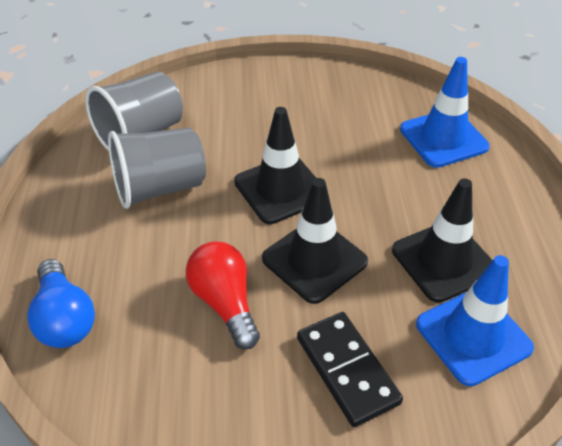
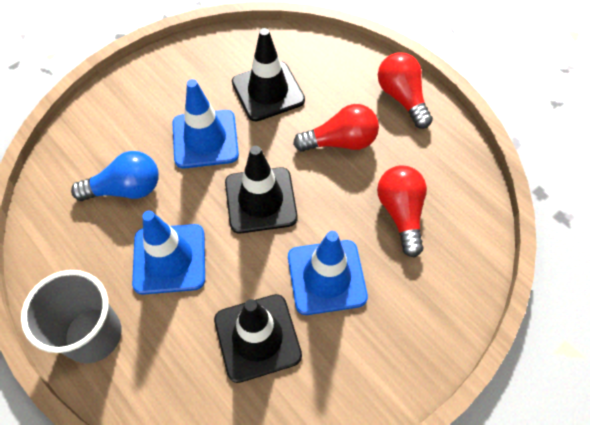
black domino: [297,312,403,427] = 1 -> none = 0
blue traffic cone: [400,57,490,168] [416,255,534,386] = 2 -> [132,211,205,295] [172,79,239,168] [288,231,368,315] = 3
grey cup: [85,72,183,151] [108,128,206,209] = 2 -> [21,270,121,363] = 1
red light bulb: [186,241,260,349] = 1 -> [293,104,379,152] [377,165,427,258] [378,52,433,129] = 3

